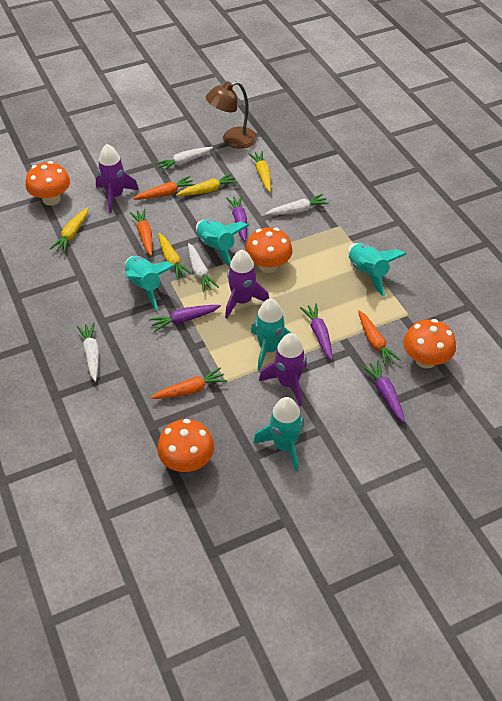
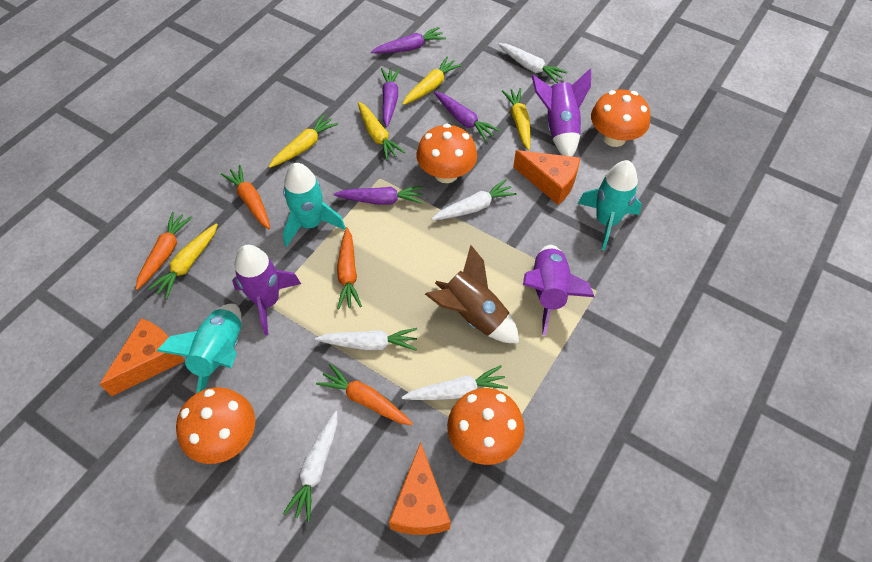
brown lamp: [206,81,257,149] = 1 -> none = 0
brown rocket: none = 0 -> [425,245,519,343] = 1
orange cheese: none = 0 -> [99,318,185,396] [389,442,451,535] [513,150,580,205] = 3
turquoise rocket: [125,256,175,310] [196,219,249,267] [251,298,292,371] [253,397,304,472] [348,243,406,297] = 5 -> [156,304,242,393] [283,163,346,247] [578,160,642,250] = 3
white carrot: [77,323,99,382] [155,147,213,172] [188,243,219,292] [266,194,329,215] = 4 -> [283,411,338,522] [315,328,417,350] [401,365,508,400] [432,179,516,220] [498,43,567,83] = 5
yellow carrot: [50,207,88,253] [158,233,192,280] [176,173,238,196] [248,151,271,192] = 4 -> [148,223,218,299] [269,114,338,168] [358,102,405,161] [403,57,462,105] [502,88,531,150] = 5

